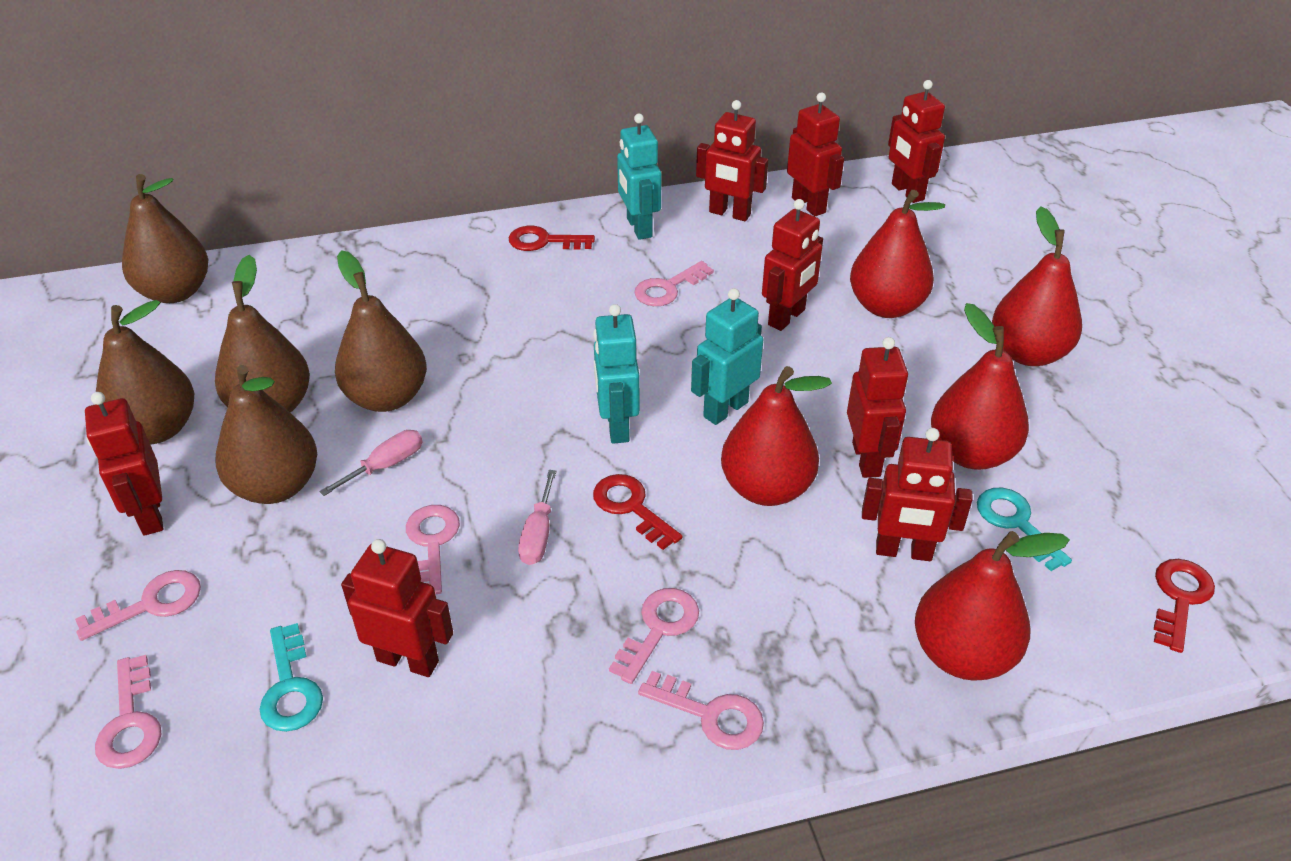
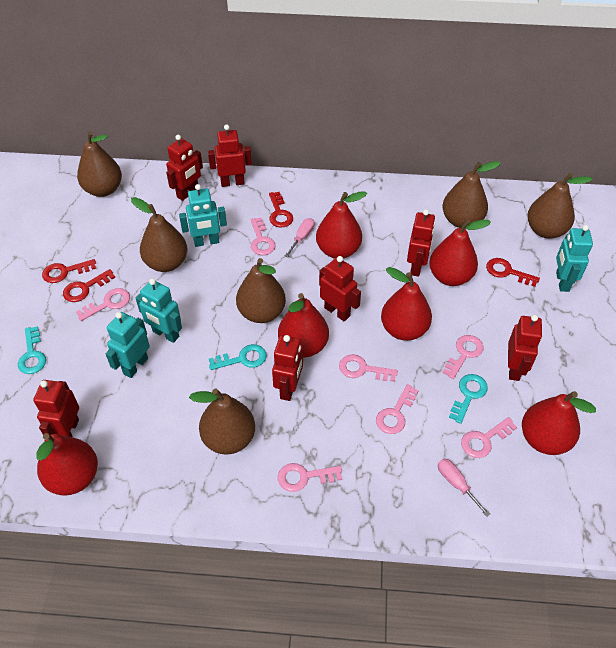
brown pear: [96,300,194,445] [122,174,208,303] [215,255,310,413] [215,365,317,504] [335,250,427,412] = 5 -> [77,131,122,197] [131,197,187,272] [189,388,255,455] [236,258,286,323] [442,161,501,229] [527,173,593,239] = 6
pink key: [75,570,201,641] [95,655,161,769] [406,505,460,594] [609,588,699,684] [634,261,714,306] [638,671,764,750] = 6 -> [76,288,130,321] [250,217,276,255] [278,463,342,492] [339,354,398,382] [376,384,419,434] [442,335,484,379] [461,417,517,458] = 7
red key: [509,226,595,251] [593,474,682,550] [1154,559,1215,653] = 3 -> [42,259,96,283] [63,269,115,302] [269,192,293,228] [486,258,540,287] = 4
red pear: [721,366,832,506] [850,190,945,318] [915,531,1070,681] [931,303,1029,470] [992,206,1082,366] = 5 -> [36,433,98,496] [278,293,329,358] [316,191,367,259] [381,267,432,341] [429,219,491,286] [522,391,596,455] = 6
red robot: [85,392,163,536] [341,539,453,677] [696,100,768,221] [762,199,823,331] [787,93,844,216] [847,337,908,478] [862,428,973,561] [888,80,945,203] = 8 -> [33,380,79,437] [166,135,203,201] [208,125,252,187] [272,335,303,401] [319,256,361,322] [407,209,435,277] [508,315,542,381] = 7
turquoise key: [259,623,323,732] [977,488,1072,571] = 2 -> [18,326,46,374] [209,344,267,370] [449,374,488,424] = 3
turquoise robot: [593,304,640,444] [617,114,662,240] [691,288,763,425] = 3 -> [106,312,150,378] [136,279,182,343] [179,184,227,247] [556,225,593,292] = 4

